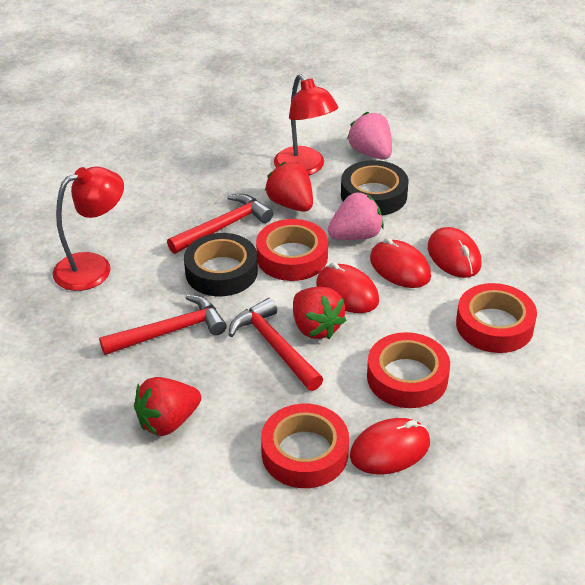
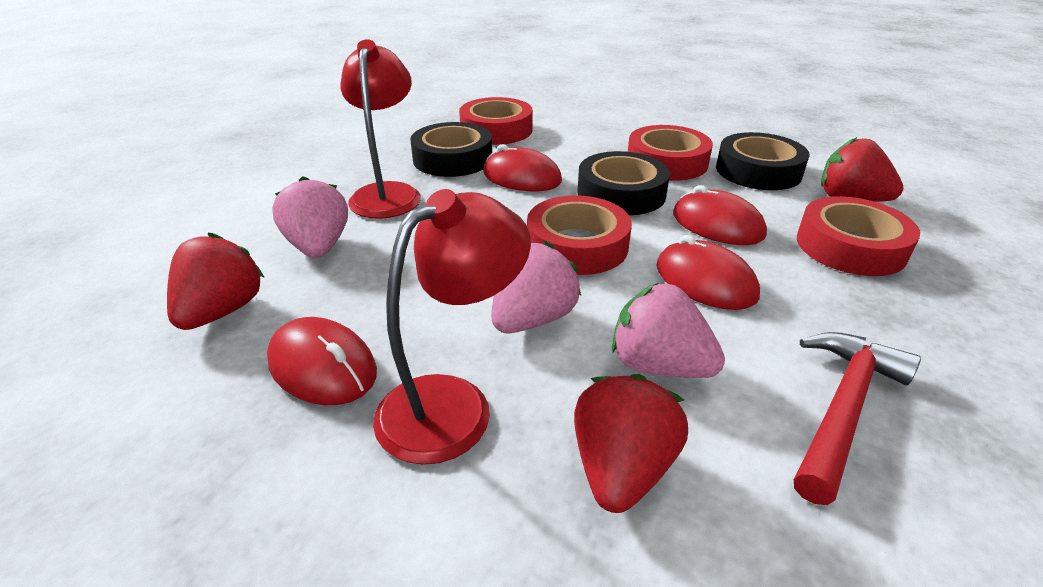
black tape: [184,233,258,296] [341,160,408,216] = 2 -> [410,122,492,177] [578,151,670,215] [716,132,810,190] = 3
pink strawberry: [328,192,384,240] [347,112,392,160] = 2 -> [272,176,348,258] [491,241,581,334] [612,283,725,378] = 3
red hammer: [99,295,227,355] [167,194,273,254] [229,298,323,391] = 3 -> [794,332,921,505] = 1

